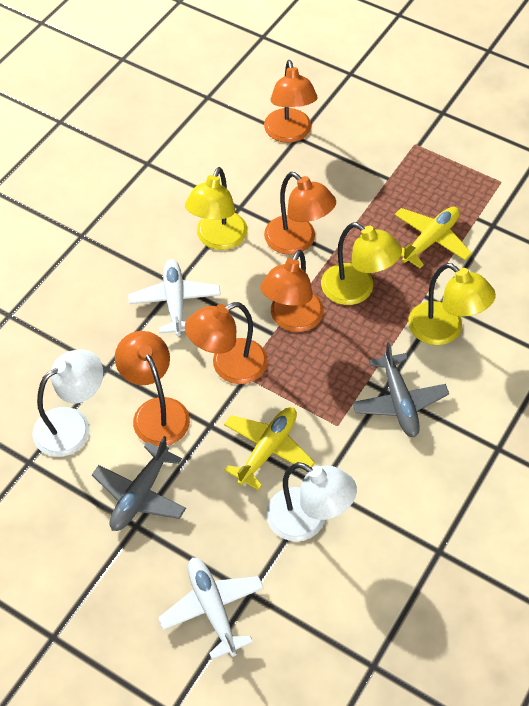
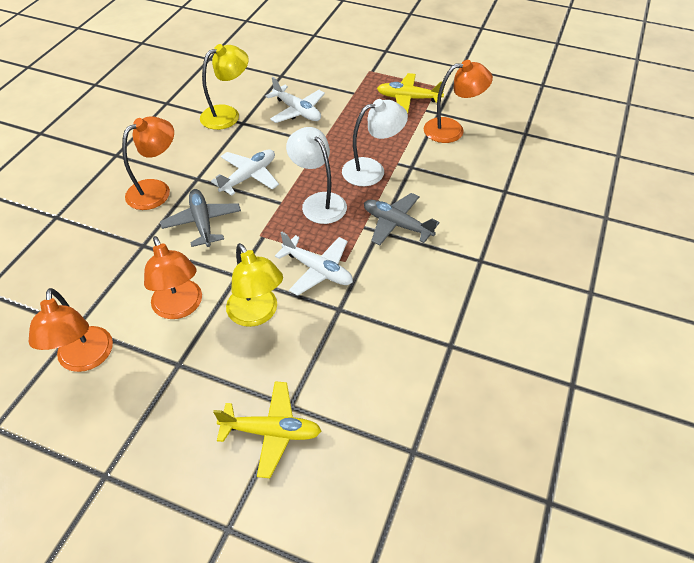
orange lamp: [115,331,190,446] [185,302,268,384] [260,250,324,332] [264,60,318,143] [264,172,336,255] = 5 -> [28,288,113,372] [122,116,174,210] [144,236,202,319] [423,60,493,143] = 4
white plane: [128,259,221,336] [158,558,264,660] = 2 -> [211,149,279,196] [265,77,325,123] [275,232,353,296] = 3
yellow lamp: [185,167,248,250] [321,222,402,305] [408,263,496,345] = 3 -> [200,44,249,130] [226,243,283,327] = 2

